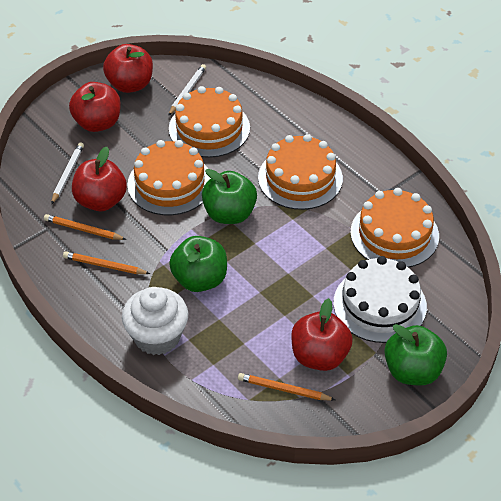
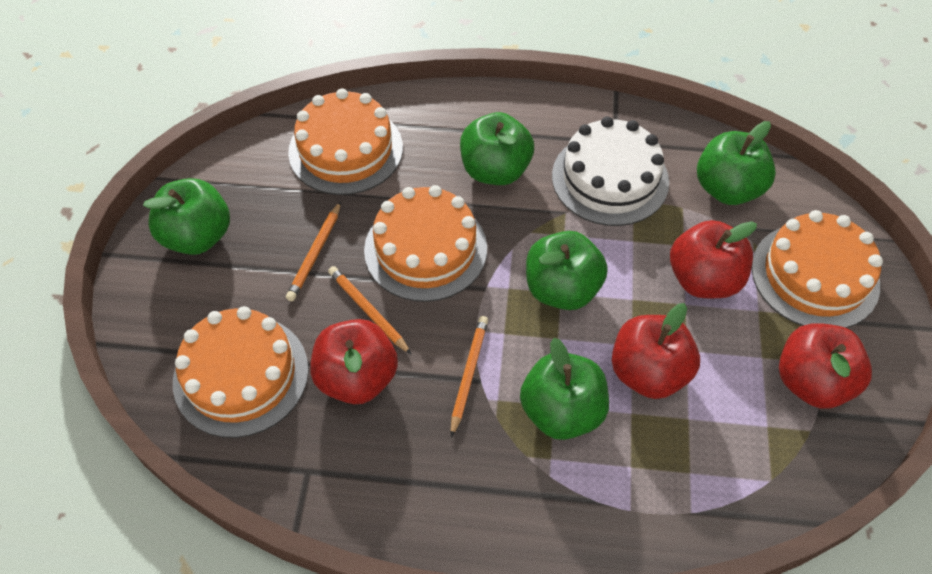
green apple: [169,236,227,292] [202,169,257,224] [384,324,447,386] = 3 -> [143,178,230,255] [460,112,534,185] [520,338,609,440] [526,231,608,310] [697,121,776,205] = 5
white cupcake: [122,287,188,355] = 1 -> none = 0
white pencil: [51,143,84,204] [168,64,206,116] = 2 -> none = 0

